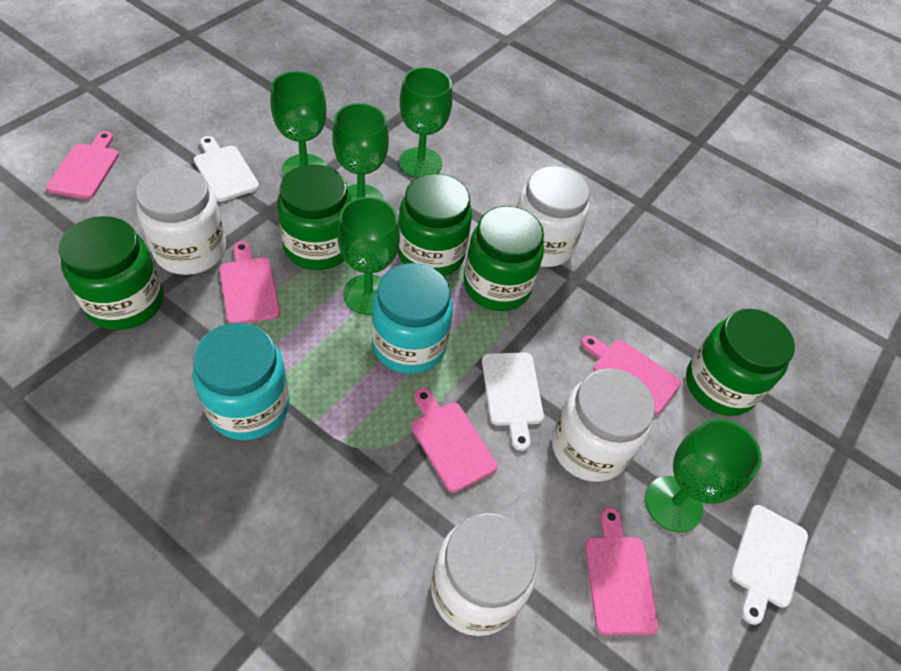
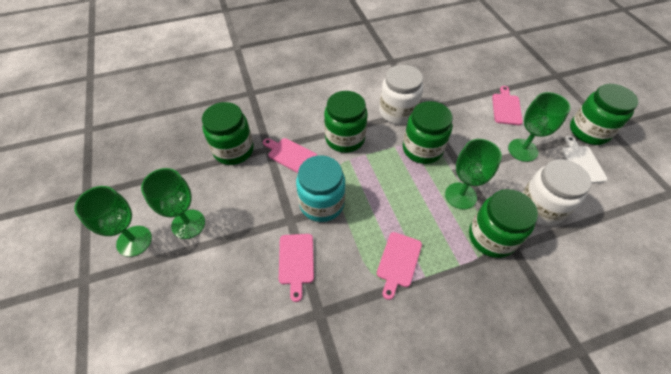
green goblet: [271,71,327,176] [332,103,389,200] [337,197,400,315] [399,67,452,178] [645,419,762,533] = 5 -> [74,186,152,257] [141,168,205,239] [445,139,502,209] [508,92,571,162] = 4
pink cutting board: [46,131,119,199] [219,241,280,323] [411,388,497,493] [581,335,681,414] [585,507,659,635] = 5 -> [263,138,317,173] [279,234,314,302] [377,232,422,300] [492,86,523,125] = 4
turquoise jar: [192,323,290,440] [371,263,453,374] = 2 -> [296,155,345,222] = 1
white cutting board: [194,136,259,202] [482,352,544,451] [731,505,808,625] = 3 -> [561,136,608,183] = 1
white jar: [136,166,226,275] [431,513,537,636] [517,166,590,267] [552,368,655,482] = 4 -> [379,65,423,124] [522,159,591,226] = 2

